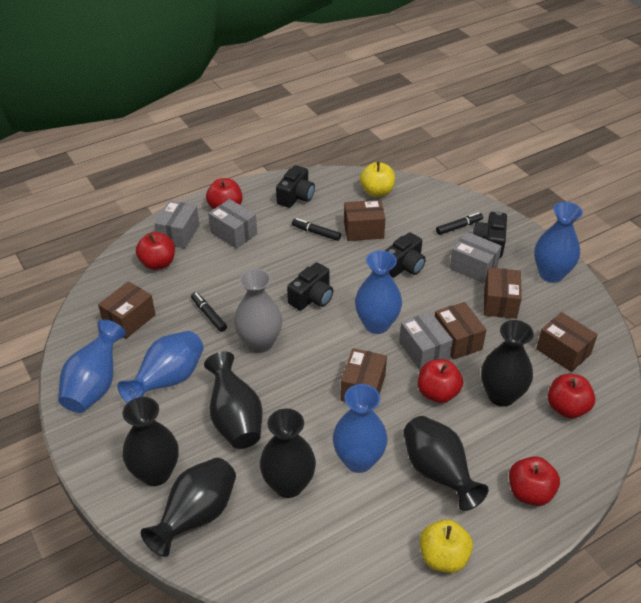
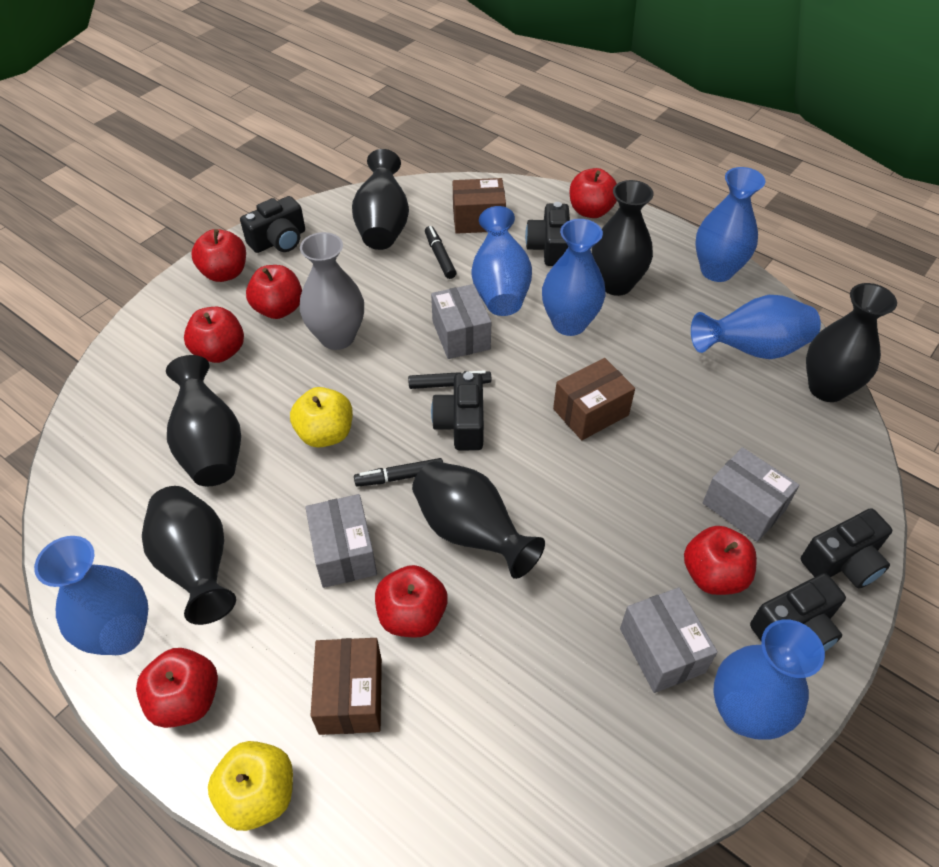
black camera: [276,165,315,208] [287,262,333,311] [385,232,426,278] [472,211,507,258] = 4 -> [240,196,305,253] [431,372,484,450] [525,202,570,266] [750,573,846,651] [801,508,892,589] = 5
blue vase: [58,320,126,413] [117,331,203,403] [333,384,388,473] [355,250,402,334] [534,202,583,283] = 5 -> [34,536,148,655] [471,206,532,316] [542,219,606,336] [691,295,821,359] [696,167,765,282] [713,619,825,740] = 6
brown box: [98,281,156,339] [340,348,387,402] [344,200,386,241] [435,302,486,360] [484,268,522,319] [536,312,598,372] = 6 -> [310,638,382,735] [453,178,506,234] [553,358,635,440] = 3
red apple: [136,232,175,270] [206,178,243,209] [418,359,463,403] [509,456,560,506] [548,374,595,418] = 5 -> [136,648,218,728] [184,307,244,363] [191,229,246,282] [246,265,302,319] [375,565,448,638] [570,168,617,218] [684,526,757,595] = 7

